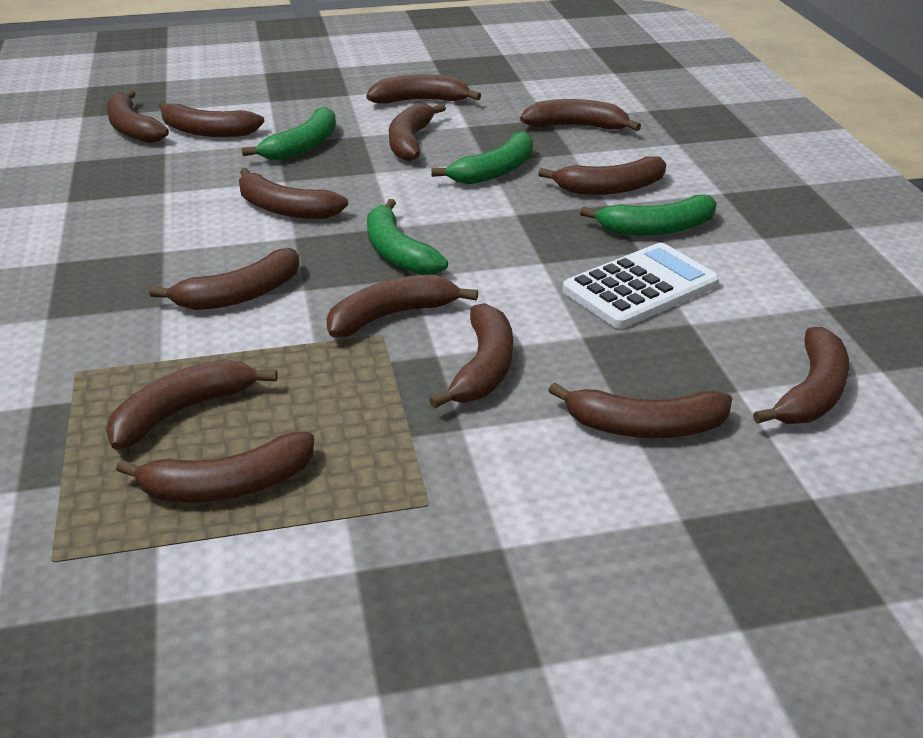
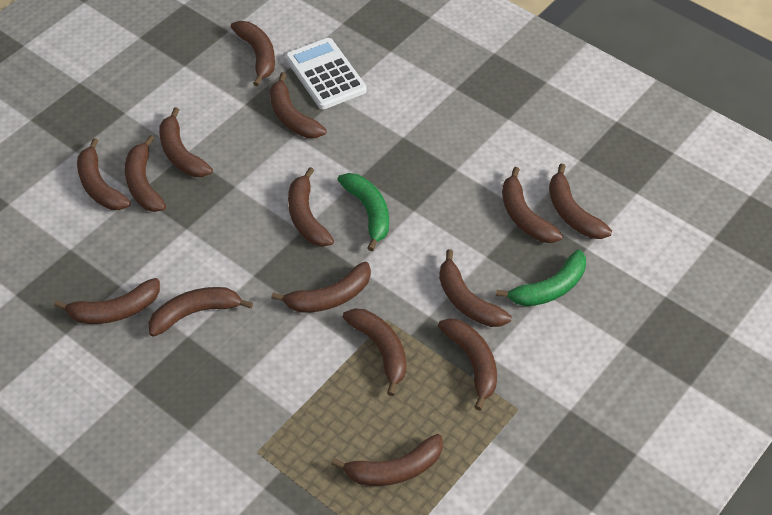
brown banana: [106,359,277,450] [107,90,169,143] [116,432,314,502] [149,248,299,310] [159,101,264,137] [239,168,348,219] [326,275,478,337] [366,75,481,104] [389,103,446,161] [429,303,513,408] [520,99,641,131] [538,156,666,195] [548,382,732,438] [753,327,849,424] = 14 -> [54,278,160,324] [77,138,131,210] [125,135,166,212] [149,287,253,337] [159,107,213,177] [231,21,275,86] [270,72,327,138] [271,262,371,312] [288,167,334,247] [331,434,443,486] [343,308,406,396] [438,318,497,411] [439,249,512,327] [502,167,563,243] [549,164,612,239] = 15
green banana: [242,107,336,161] [367,199,448,275] [431,131,533,184] [580,195,717,236] = 4 -> [337,173,389,251] [496,250,586,306] = 2

